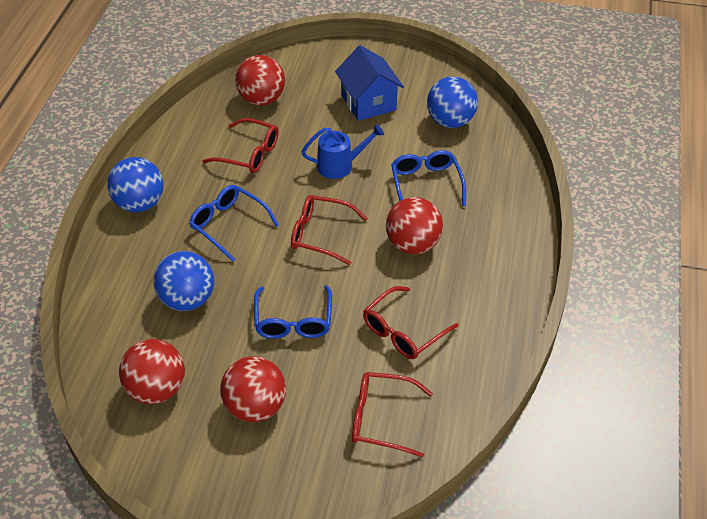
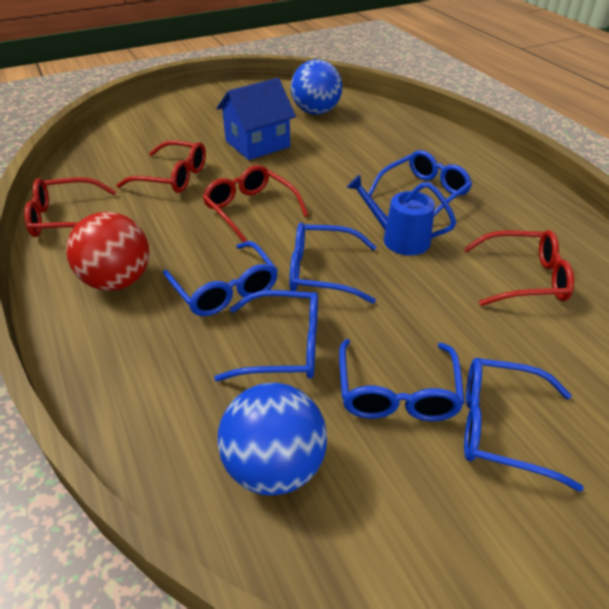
blue ball: [107,157,163,212] [153,251,214,311] [427,76,478,128] = 3 -> [218,383,327,495] [291,59,342,115] = 2
blue glasses: [189,185,279,262] [254,285,332,339] [391,150,466,206] = 3 -> [163,241,278,316] [214,290,318,381] [289,222,377,304] [339,339,465,421] [368,150,472,217] [464,358,584,492] = 6
red ball: [119,339,185,404] [220,356,286,422] [235,55,285,105] [386,197,443,254] = 4 -> [66,212,150,291] = 1

